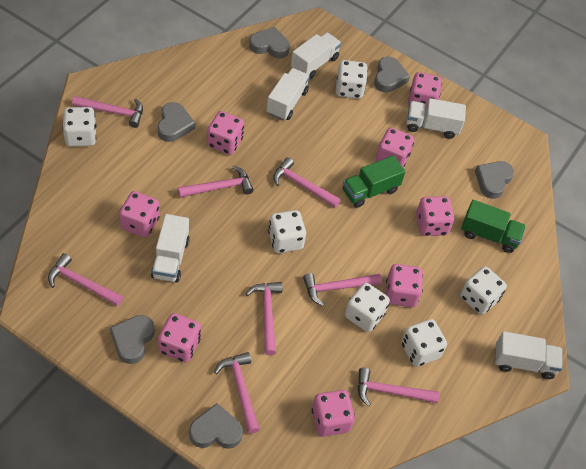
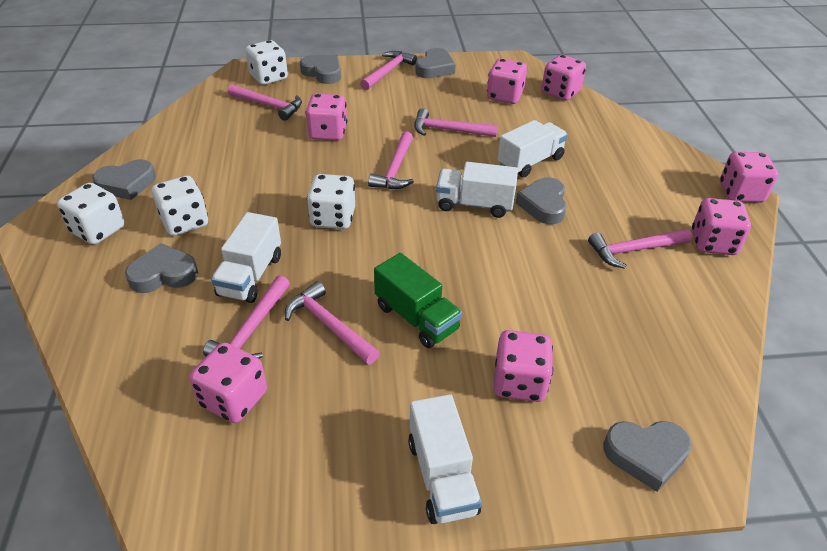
green truck: [343,155,405,208] [461,200,526,253] = 2 -> [374,253,462,348] = 1
pink dice: [119,191,160,237] [158,313,201,362] [207,111,244,155] [312,390,355,437] [376,128,414,168] [386,264,423,307] [408,72,442,110] [416,196,454,236] = 8 -> [190,342,267,423] [306,94,347,141] [487,58,527,104] [494,330,553,402] [542,55,586,101] [692,198,751,255] [720,152,778,203] = 7
pink hammer: [48,253,123,306] [72,96,143,128] [178,166,254,198] [214,352,260,434] [246,282,282,355] [273,157,340,208] [303,273,382,306] [358,368,440,406] = 8 -> [203,275,290,359] [228,84,302,121] [285,281,379,365] [360,51,417,90] [368,131,414,189] [414,108,498,137] [588,229,692,269] = 7
white dice: [62,107,96,146] [268,210,306,253] [336,60,368,99] [345,283,390,332] [401,319,447,367] [460,266,507,315] = 6 -> [57,183,125,245] [152,176,208,236] [245,40,288,85] [307,174,355,229] = 4
white truck: [151,214,190,282] [267,68,310,121] [291,32,341,79] [406,98,466,139] [495,331,563,379] = 5 -> [211,212,281,303] [408,394,482,524] [436,162,518,218] [497,120,568,178] = 4

